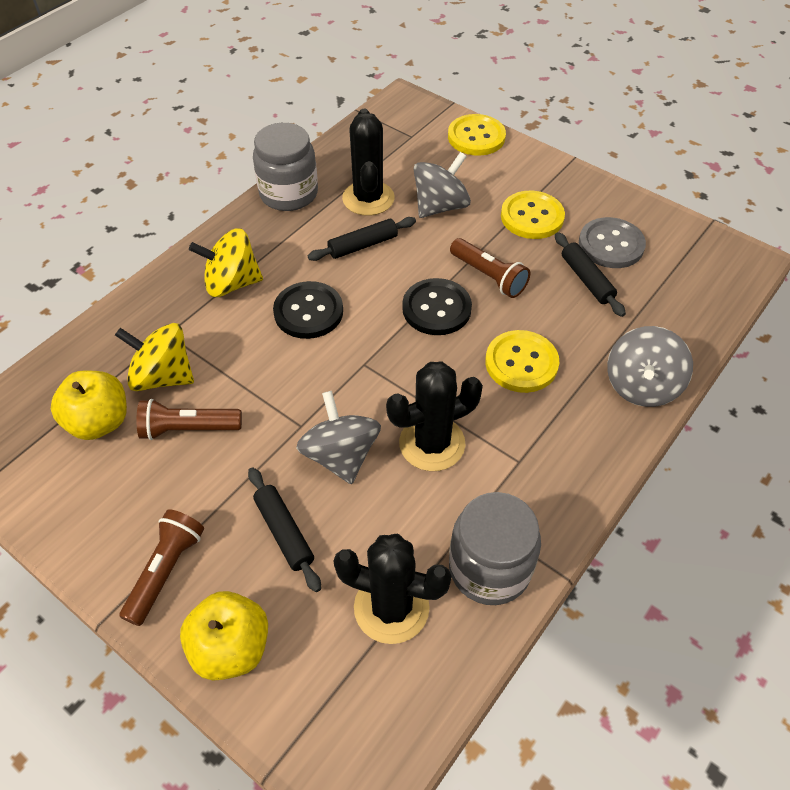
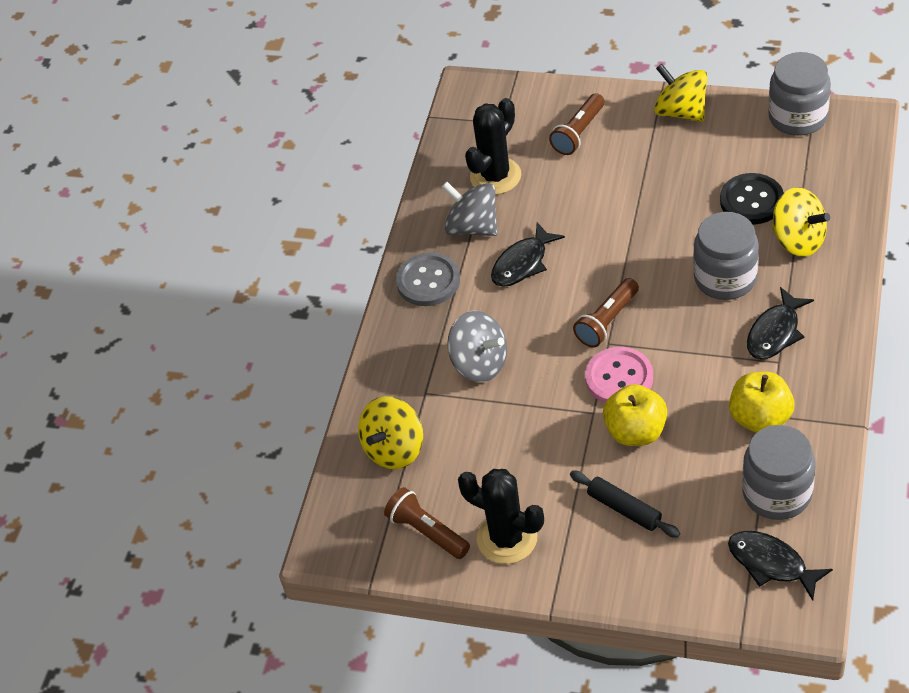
black button: [273,281,343,339] [402,278,472,335] = 2 -> [720,173,784,225] = 1
black cactus: [333,534,452,644] [342,109,395,216] [386,362,483,471] = 3 -> [458,469,544,564] [465,98,521,195] = 2
black fish: none = 0 -> [491,222,565,287] [728,531,833,601] [747,287,814,360] = 3
black rolling pin: [248,467,321,592] [308,217,416,261] [555,232,626,317] = 3 -> [570,471,680,538] = 1
grey jar: [253,123,318,211] [449,492,541,605] = 2 -> [693,212,759,300] [742,425,815,520] [768,52,831,136] = 3
grey spinning top: [296,391,381,484] [414,152,471,218] [607,326,693,407] = 3 -> [442,181,498,236] [447,311,507,382] = 2
pink button: none = 0 -> [585,347,653,403] = 1
yellow button: [448,114,506,156] [485,330,559,393] [501,191,565,239] = 3 -> none = 0
yellow spinning top: [115,323,194,391] [189,228,263,297] = 2 -> [358,396,423,469] [654,64,707,122] [772,187,830,257] = 3

